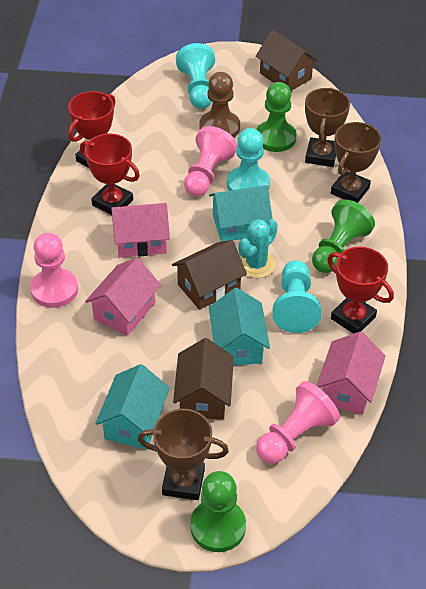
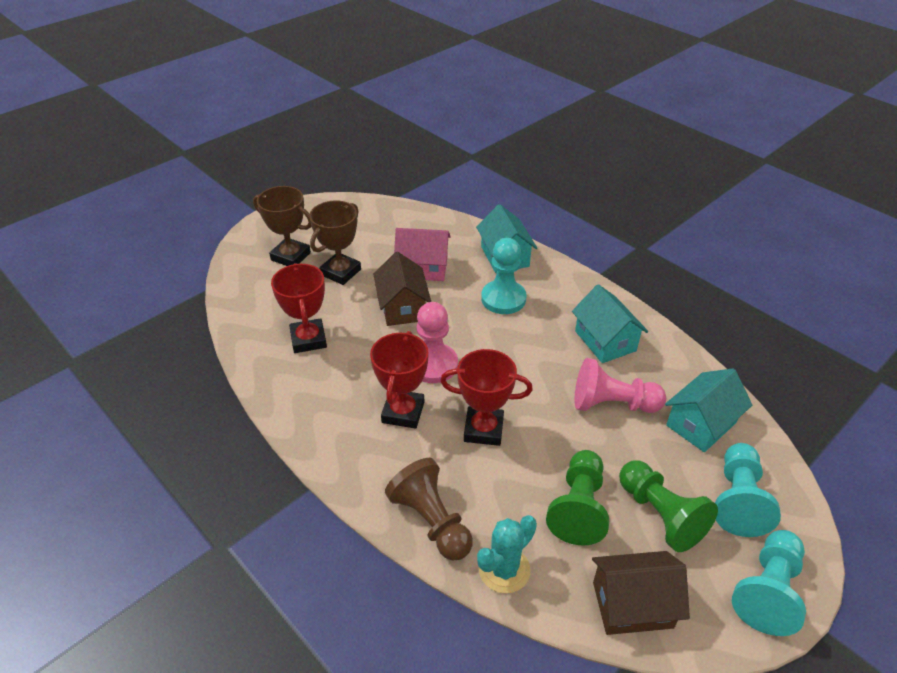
brown house: [172,240,247,310] [173,338,234,420] [256,30,319,91] = 3 -> [373,252,431,326] [592,551,690,635] = 2
brown trophy: [137,409,229,500] [305,88,350,167] [331,122,381,203] = 3 -> [253,186,312,266] [309,201,361,285] = 2
green pawn: [190,471,246,552] [256,82,296,152] [312,199,375,273] = 3 -> [546,450,609,546] [619,460,718,552] = 2
pink house: [85,257,161,336] [111,203,170,258] [317,331,385,415] = 3 -> [394,228,451,281] = 1
pink pawn: [30,232,78,308] [184,126,237,197] [256,381,340,464] = 3 -> [417,302,458,383] [575,358,666,413] = 2

